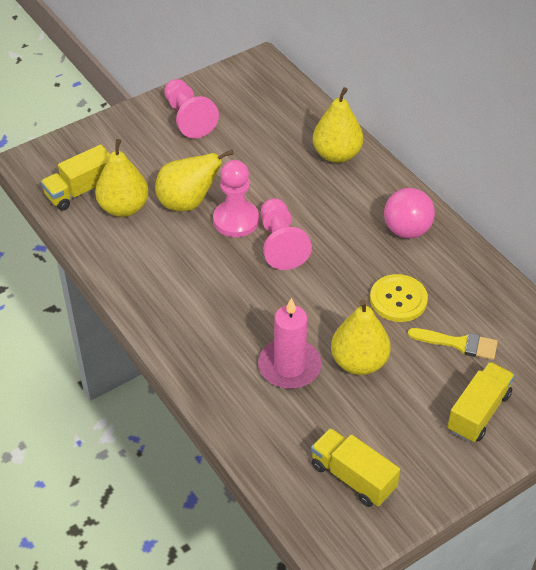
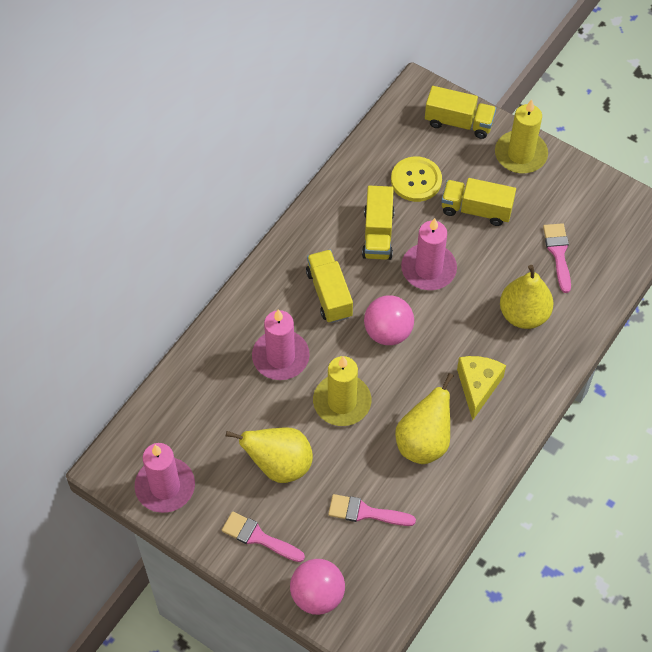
pink ball: [384,188,435,238] = 1 -> [290,559,345,615] [364,296,414,345] = 2
pink brush: none = 0 -> [222,511,305,562] [328,494,416,526] [543,223,571,293] = 3
pink candle: [258,298,322,389] = 1 -> [135,443,195,513] [252,310,310,380] [401,218,457,290] = 3
pink pawn: [164,79,219,138] [213,160,259,237] [261,198,312,270] = 3 -> none = 0
yellow brush: [408,328,498,360] = 1 -> none = 0
yellow candle: none = 0 -> [313,356,371,426] [495,99,548,173] = 2
yellow cheese: none = 0 -> [457,356,506,420] = 1
yellow pear: [95,139,149,217] [155,150,234,211] [313,87,363,163] [331,300,391,375] = 4 -> [226,428,313,483] [395,373,453,464] [500,265,553,329] = 3
yellow truck: [41,144,110,211] [311,428,400,507] [447,362,515,442] = 3 -> [306,250,353,323] [362,186,395,260] [425,86,496,139] [441,178,516,226] = 4

